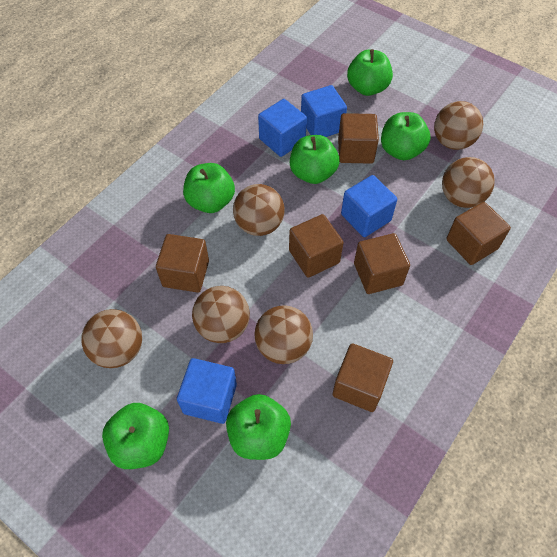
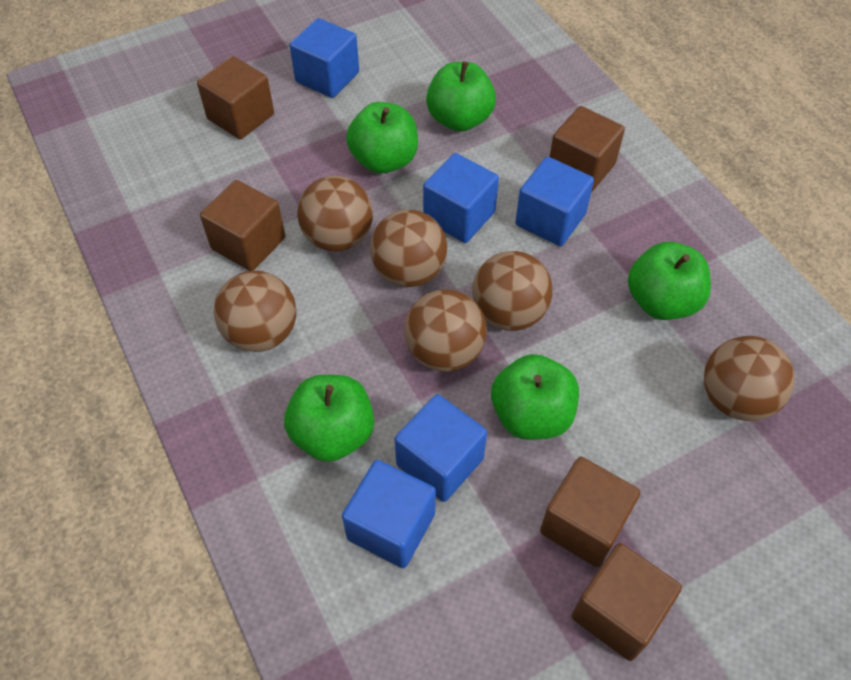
blue cube: [177,358,237,424] [258,99,307,157] [301,85,347,137] [341,175,397,237] = 4 -> [289,18,359,98] [342,460,436,568] [395,394,487,502] [423,153,499,243] [515,157,594,246] = 5
brown cube: [156,234,209,293] [289,214,344,278] [333,343,393,412] [338,113,379,164] [354,233,410,294] [446,202,511,265] = 6 -> [197,56,274,139] [200,180,285,271] [540,457,641,567] [550,106,625,192] [572,543,682,661] = 5
green apple: [102,403,169,469] [183,163,235,213] [226,394,291,460] [290,135,340,184] [347,49,393,96] [381,112,430,160] = 6 -> [284,375,374,462] [346,102,418,174] [426,61,496,132] [491,354,579,440] [628,242,711,320] = 5

